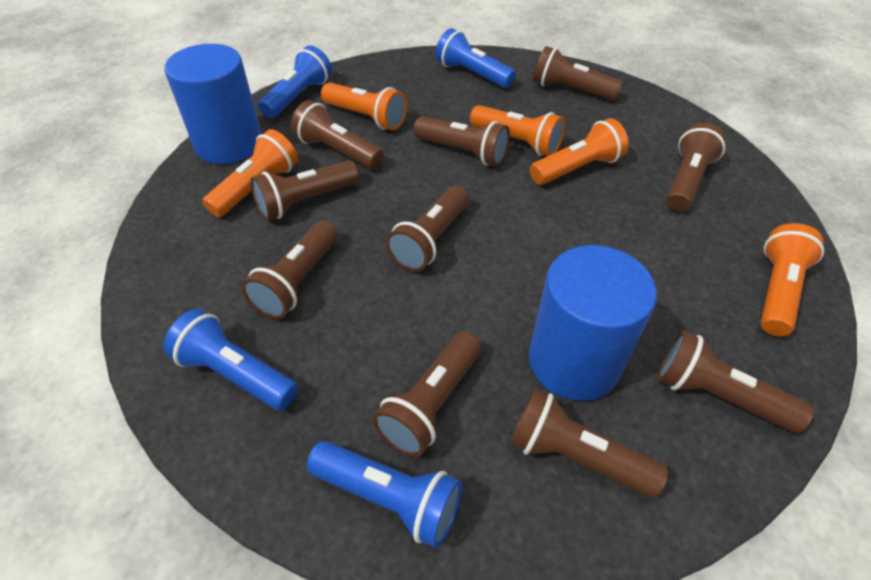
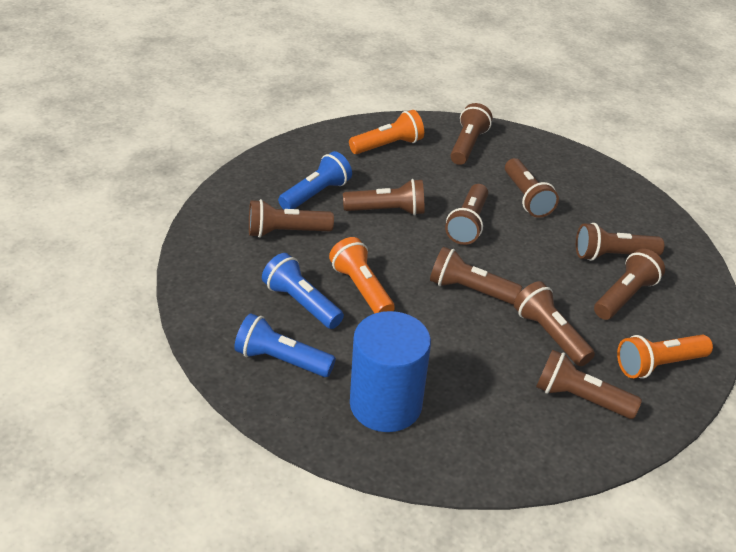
blue cylinder: [164,44,262,164] [529,245,657,401] = 2 -> [350,311,431,432] = 1
blue flashlight: [164,309,298,410] [258,45,332,118] [307,441,462,548] [435,28,516,88] = 4 -> [234,313,336,377] [262,253,344,329] [278,151,352,210] = 3
orange flashlight: [203,129,298,217] [321,82,407,130] [470,105,565,156] [530,118,629,185] [760,223,824,336] = 5 -> [329,237,395,314] [349,110,424,154] [617,335,713,378] = 3

